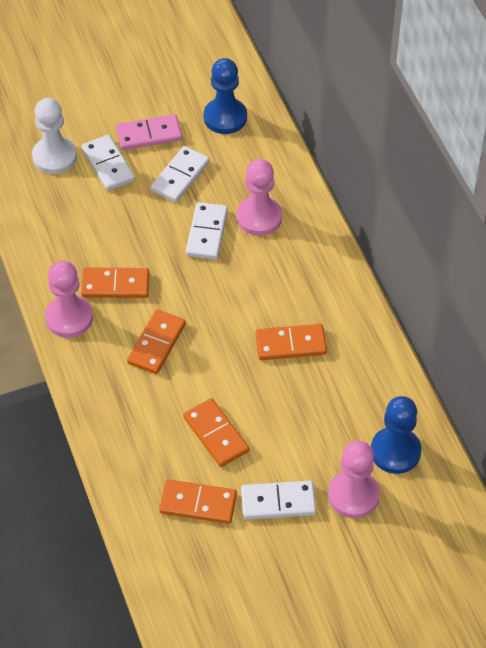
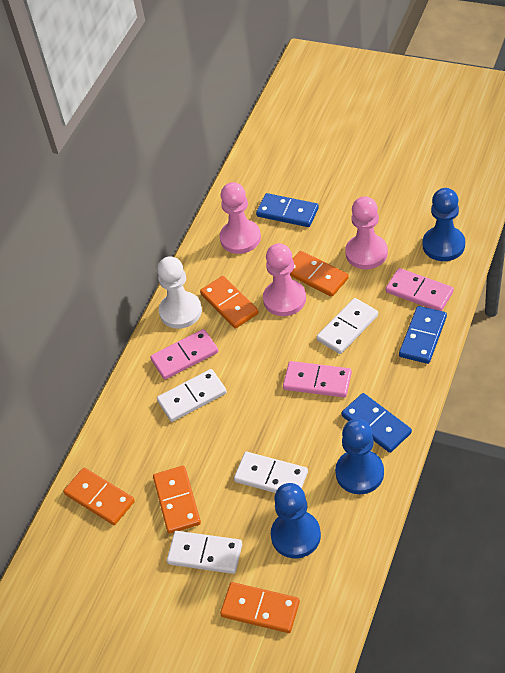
blue domino: none = 0 -> [256,193,319,227] [342,393,412,453] [399,306,447,364] = 3
blue pawn: [204,58,247,134] [371,396,421,474] = 2 -> [271,483,321,558] [335,419,384,494] [423,188,465,261] = 3
pink domino: [116,114,182,150] = 1 -> [150,329,218,380] [283,361,352,397] [386,268,454,311] = 3

